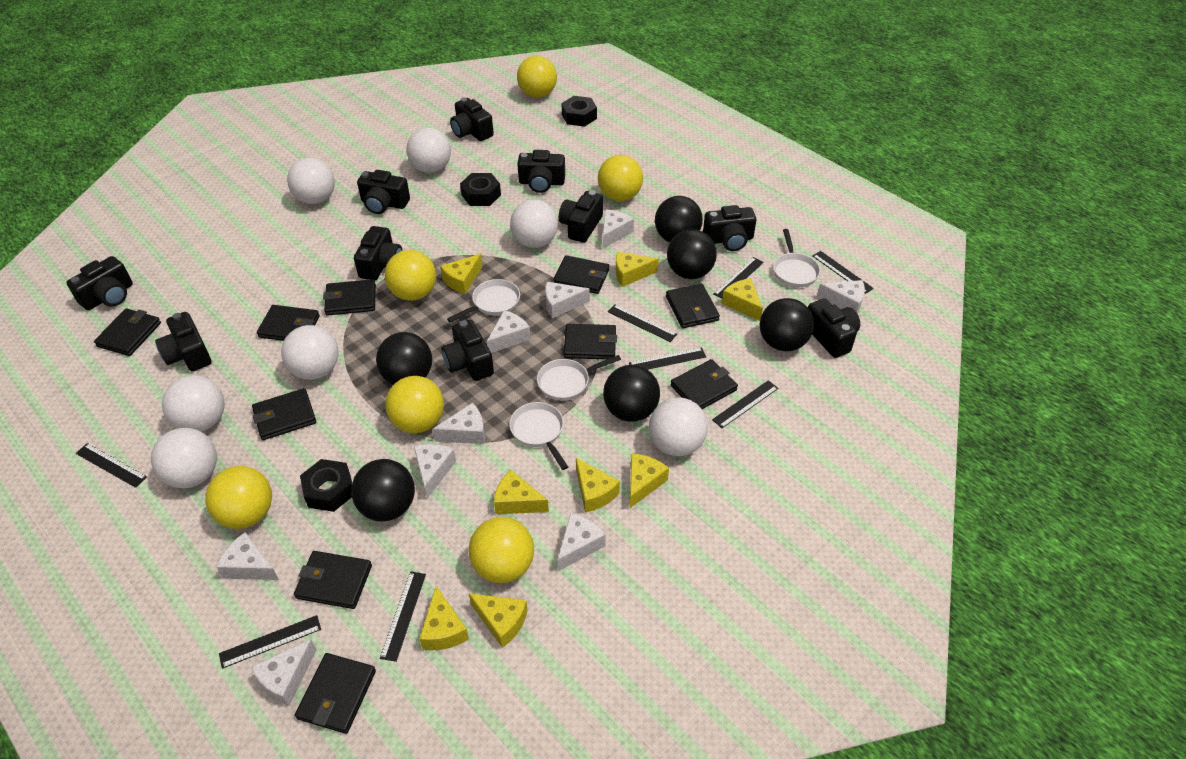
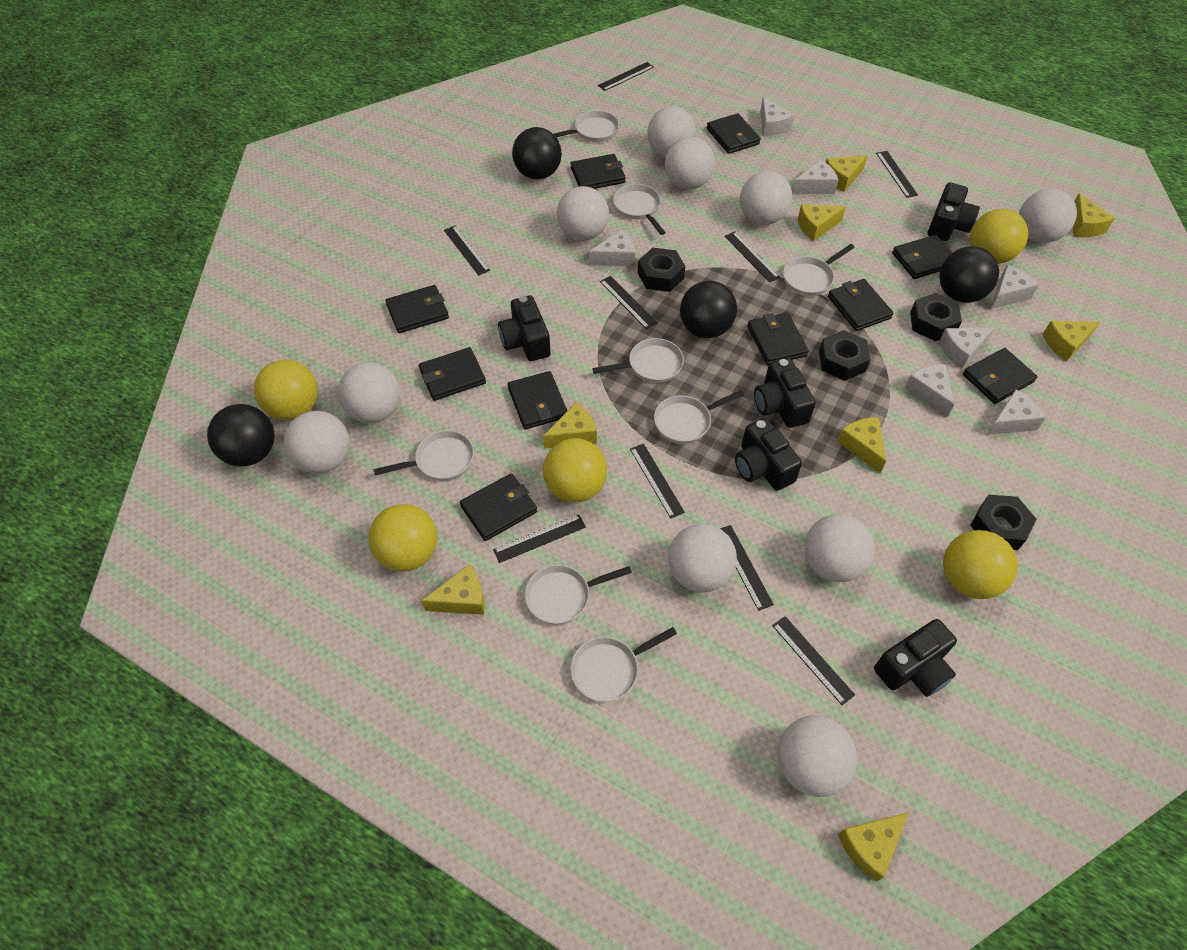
black ball: [351,459,415,522] [376,332,432,385] [603,365,660,422] [655,196,703,242] [667,229,717,279] [760,298,814,351] = 6 -> [207,404,275,467] [512,127,562,180] [680,281,737,338] [940,246,999,303] = 4
black camera: [66,256,133,310] [155,312,212,372] [354,226,403,280] [357,170,410,214] [441,320,494,381] [450,98,494,141] [517,150,565,193] [559,191,603,243] [703,205,756,251] [808,298,860,358] = 10 -> [498,295,551,361] [735,418,802,491] [754,358,816,428] [874,619,957,697] [928,182,980,241] = 5
black nut: [300,459,352,512] [460,173,501,206] [562,96,597,127] = 3 -> [638,248,685,292] [819,330,870,381] [910,293,962,341] [970,495,1037,550] = 4
black ruler: [76,443,147,488] [219,615,321,669] [380,571,426,662] [608,304,677,342] [629,347,706,370] [712,380,778,428] [713,257,763,299] [812,251,874,294] = 8 -> [444,226,490,276] [493,514,586,563] [598,62,654,91] [600,276,657,329] [630,444,685,519] [720,525,774,611] [725,232,780,282] [772,616,855,705] [876,151,918,198] = 9
white ball: [151,428,217,488] [162,375,225,432] [281,325,339,380] [287,158,335,204] [406,128,451,173] [510,199,558,248] [649,398,708,456] = 7 -> [284,411,350,474] [338,362,400,423] [557,186,609,240] [647,106,696,157] [665,137,715,189] [668,524,737,592] [740,171,792,225] [777,715,857,797] [804,514,875,582] [1019,189,1077,243] = 10
white cheese: [217,532,279,580] [251,639,317,706] [414,444,456,498] [432,403,485,444] [487,310,531,353] [545,282,590,318] [557,513,606,571] [603,210,634,248] [817,280,865,313] = 9 -> [589,229,635,267] [760,97,794,136] [792,160,838,194] [905,364,954,417] [939,328,994,369] [987,389,1046,435] [990,265,1039,309] = 7
white pan: [447,279,520,323] [509,402,568,470] [537,355,621,401] [773,229,820,287] = 4 -> [373,430,474,481] [525,565,632,625] [554,110,619,142] [570,627,677,702] [592,338,684,383] [613,184,666,235] [654,390,744,444] [783,244,855,296] = 8
yellow ball: [205,466,272,529] [385,250,436,301] [385,376,444,433] [468,517,534,583] [517,56,557,98] [598,155,643,201] = 6 -> [254,360,318,420] [368,504,437,572] [543,438,607,502] [943,530,1018,599] [970,209,1028,264] = 5

